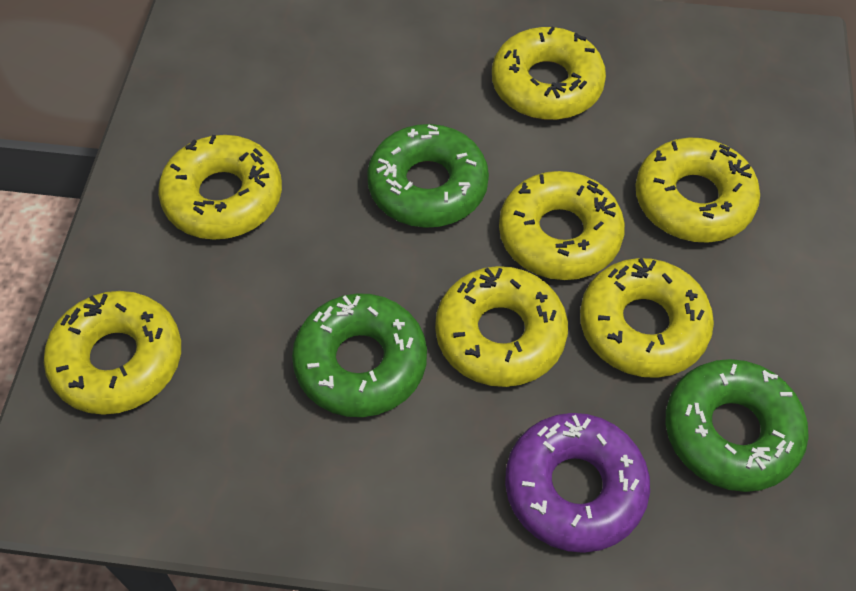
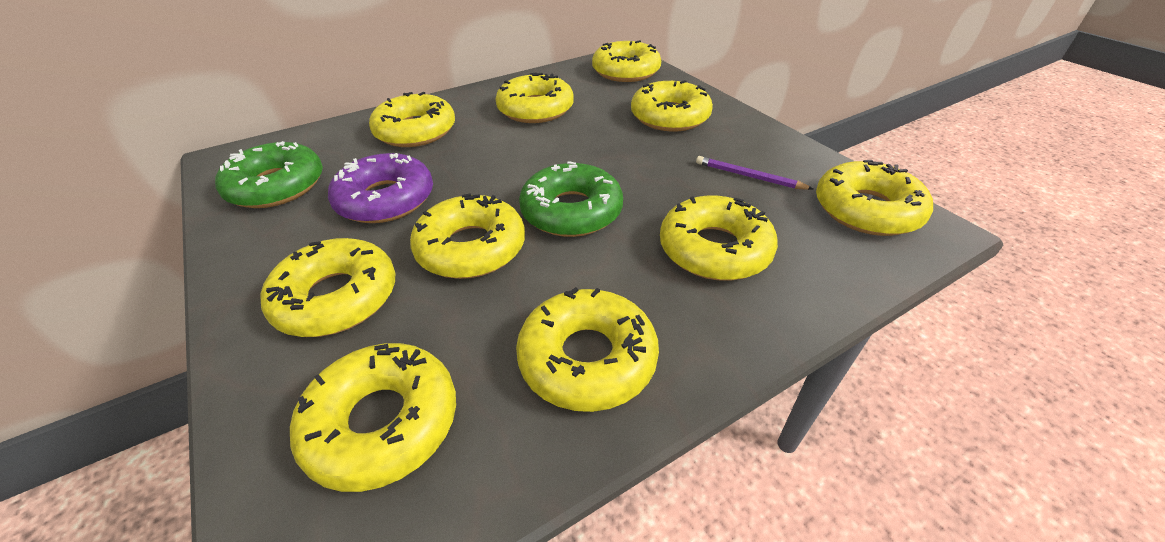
green donut: [292,293,427,417] [367,124,489,228] [666,359,809,492] = 3 -> [215,141,323,208] [519,161,623,237] = 2
purple pencil: none = 0 -> [696,156,813,190] = 1
yellow donut: [44,291,181,415] [158,135,282,240] [435,266,568,387] [492,27,606,120] [499,171,625,280] [580,258,714,378] [635,138,760,243] = 7 -> [260,238,395,337] [290,343,456,492] [369,92,455,147] [410,193,525,279] [495,73,574,123] [516,287,659,412] [592,40,661,82] [631,80,713,132] [660,196,778,280] [816,160,933,236] = 10

